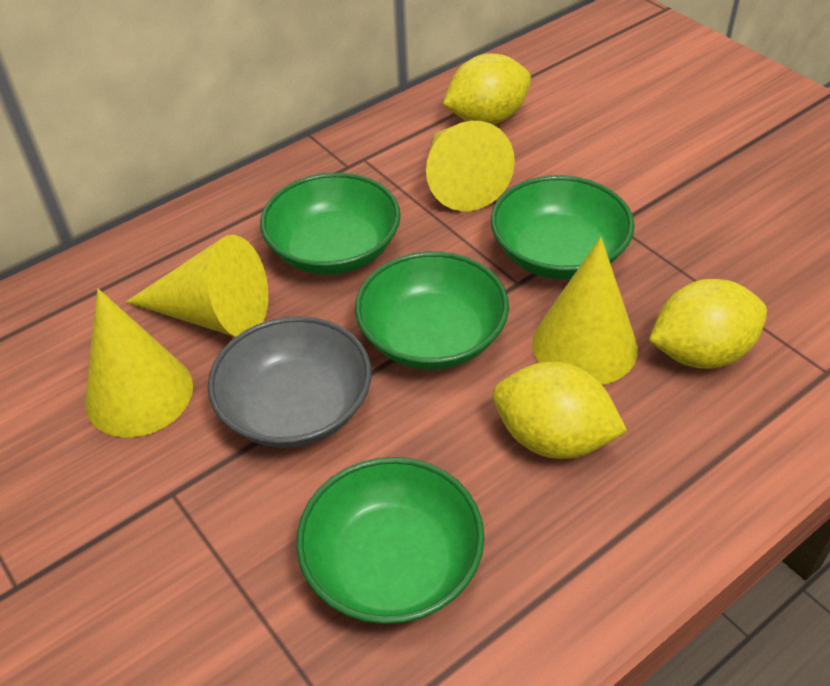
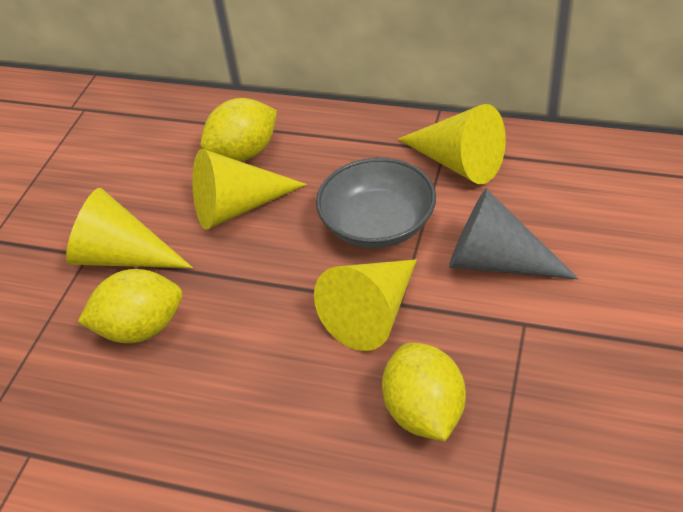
green bowl: [260,172,401,275] [296,457,485,624] [355,251,509,370] [491,175,635,279] = 4 -> none = 0
grey cone: none = 0 -> [449,188,579,279] = 1

